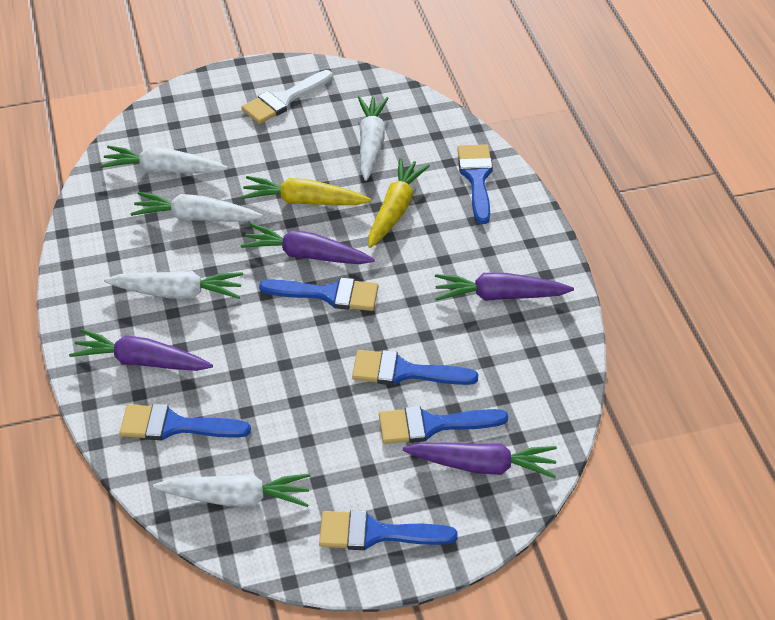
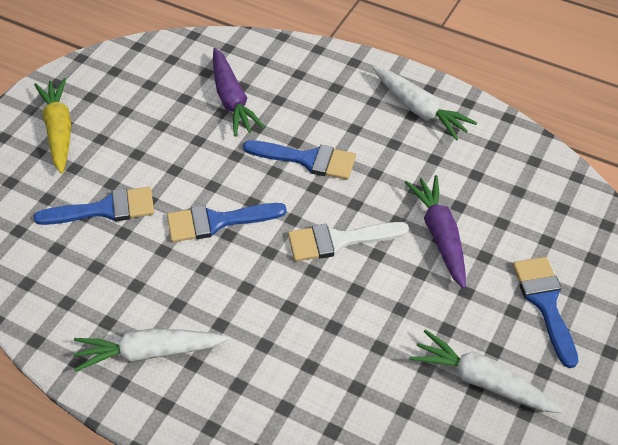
blue brush: [119,404,251,440] [259,278,379,311] [319,510,458,550] [352,350,478,385] [379,406,508,444] [457,144,493,224] = 6 -> [34,187,154,225] [167,203,287,242] [243,140,356,180] [513,257,578,368] = 4
purple carrot: [69,329,213,371] [241,224,375,264] [403,443,557,478] [435,273,574,301] = 4 -> [213,48,265,137] [405,175,466,289] = 2
white carrot: [100,146,228,173] [104,271,243,299] [130,192,263,221] [153,473,310,507] [358,96,388,181] = 5 -> [74,328,229,372] [373,66,477,141] [410,330,563,413] = 3
yellow carrot: [240,176,371,205] [368,158,430,248] = 2 -> [34,78,71,174] = 1

